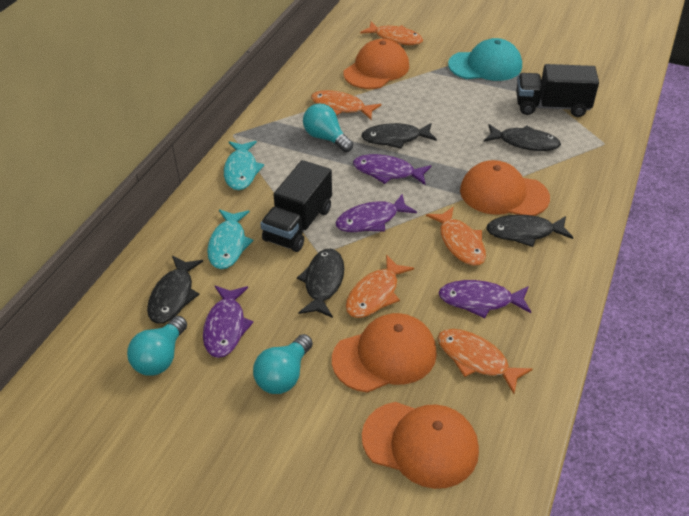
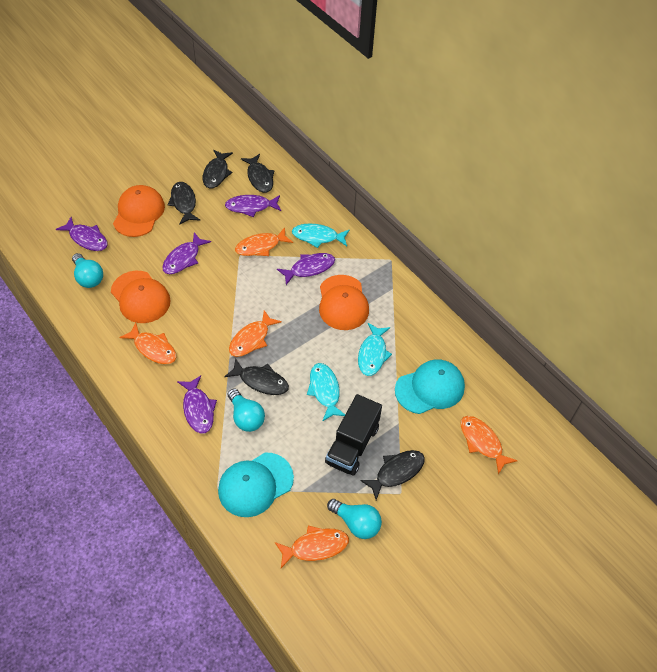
black truck: [260,160,332,252] [516,64,599,117] = 2 -> [325,394,382,476] = 1
orange cap: [332,313,437,393] [343,39,409,89] [362,402,479,489] [460,160,550,216] = 4 -> [111,271,171,323] [113,185,165,237] [319,275,369,330] = 3
purple fish: [203,286,254,358] [336,194,417,232] [353,154,431,185] [439,280,531,318] = 4 -> [56,217,108,251] [162,232,211,274] [177,375,217,434] [225,195,281,217] [277,253,335,285] = 5
turquoise cap: [448,38,522,81] = 1 -> [218,453,294,517] [395,359,465,414] = 2
turquoise fish: [207,209,254,269] [224,141,264,190] = 2 -> [292,223,349,248] [307,363,345,422] [358,323,392,376] = 3

